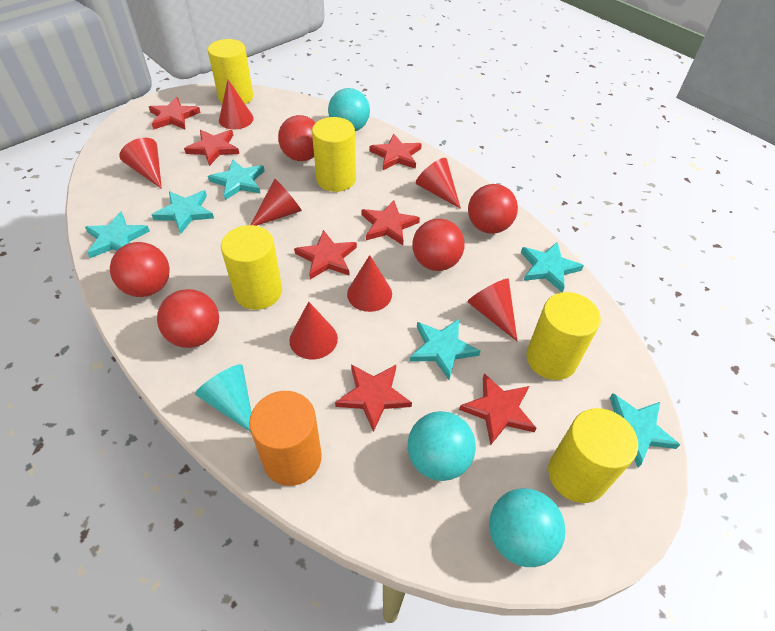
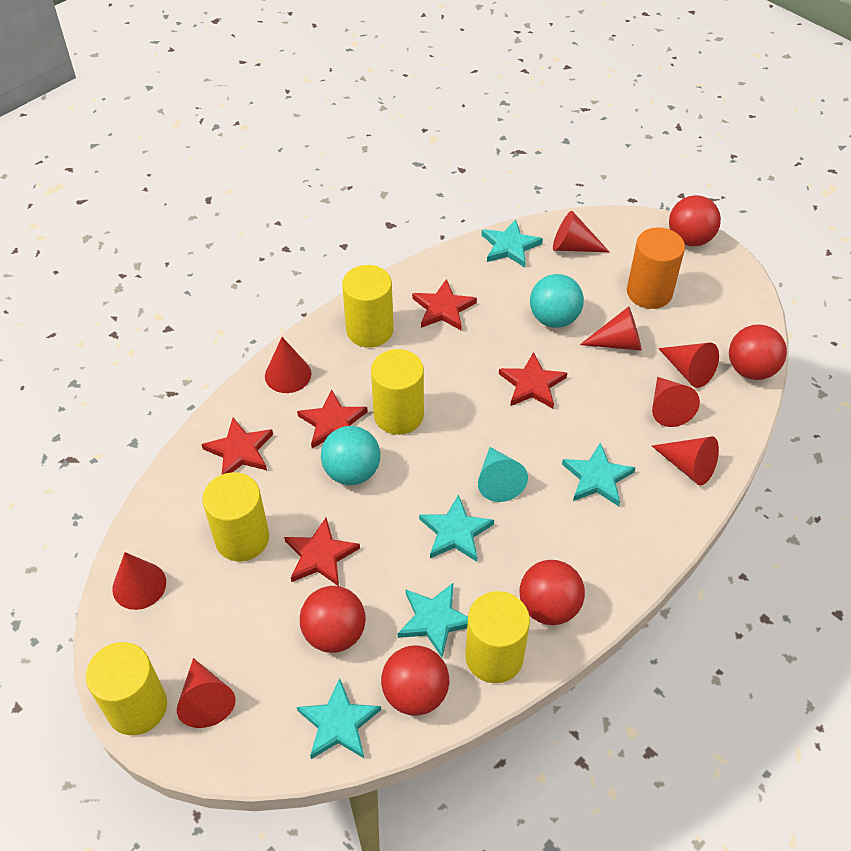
red cone: [119,138,162,189] [219,80,254,129] [251,179,302,226] [289,301,338,359] [347,255,392,312] [416,158,461,209] [467,278,517,341] = 7 -> [112,552,166,610] [177,658,235,728] [265,337,311,393] [553,211,609,252] [580,306,642,351] [652,377,700,427] [652,436,719,485] [658,343,719,388] = 8
red star: [149,97,201,130] [184,130,239,166] [294,230,357,279] [335,364,412,432] [362,200,420,245] [369,134,422,170] [459,373,536,445] = 7 -> [201,418,273,475] [284,518,360,586] [297,389,368,448] [412,279,477,330] [499,352,567,409] = 5
turquoise ball: [328,88,370,131] [408,411,476,481] [489,488,565,567] = 3 -> [321,426,380,485] [530,274,584,328] = 2
turquoise star: [85,211,150,258] [152,190,214,234] [208,159,265,200] [409,319,481,380] [521,242,584,292] [610,393,680,467] = 6 -> [297,678,381,759] [398,583,468,657] [419,494,494,562] [481,219,543,268] [562,443,635,506] = 5

